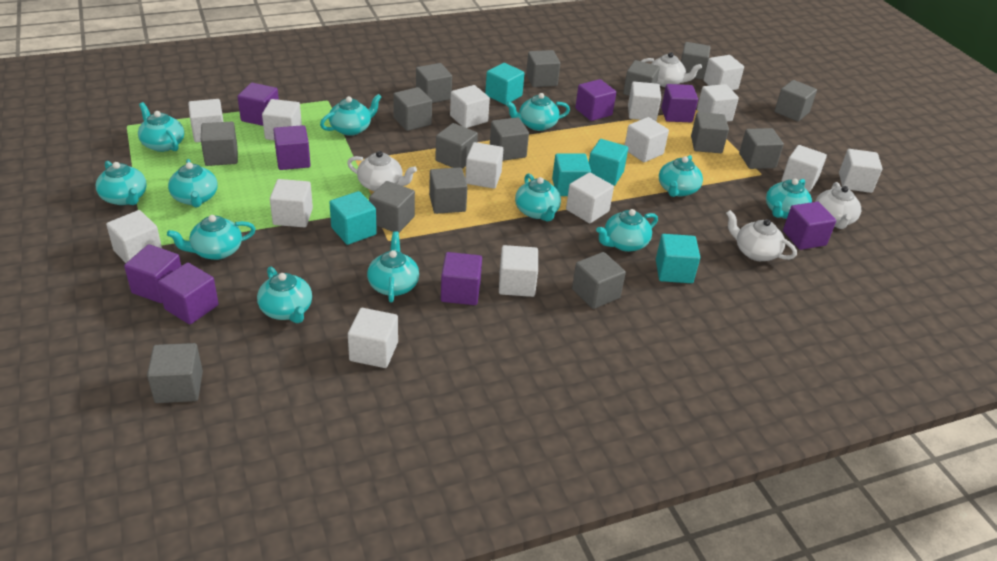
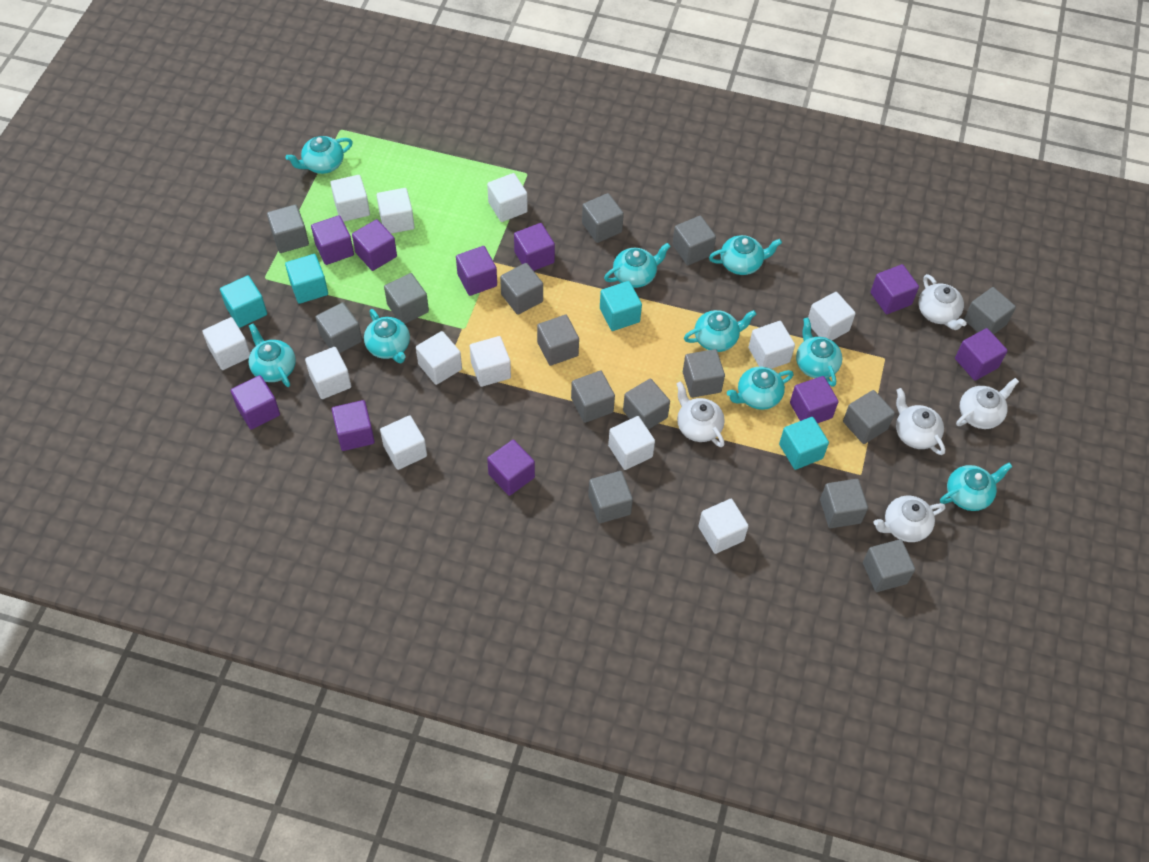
purple cube: [124,244,181,303] [158,263,219,324] [238,83,279,126] [273,125,311,170] [441,252,482,305] [575,79,616,121] [661,84,698,122] [783,202,836,250] = 8 -> [231,375,280,430] [311,215,354,265] [332,400,375,451] [352,219,397,271] [456,246,497,296] [487,440,535,496] [514,223,555,271] [790,376,839,423] [871,264,919,314] [955,328,1008,381] = 10
turquoise cube: [329,191,377,245] [485,63,524,105] [552,153,591,196] [589,139,628,186] [656,234,700,283] = 5 -> [220,275,267,328] [285,254,328,304] [600,281,642,331] [779,417,829,470] = 4
turquoise teapot: [96,161,147,205] [138,102,184,152] [167,215,256,260] [168,159,217,207] [257,267,312,323] [320,94,382,136] [367,231,419,302] [506,93,570,131] [515,173,561,222] [596,209,658,252] [659,155,703,197] [766,179,812,219] = 12 -> [248,323,296,387] [286,136,353,174] [364,309,410,363] [604,243,671,288] [684,310,756,352] [709,235,782,275] [727,366,794,410] [796,318,842,387] [940,462,1013,511] = 9
white cube: [106,210,162,263] [188,99,224,142] [262,99,302,140] [270,179,313,227] [348,308,398,368] [450,85,490,128] [465,142,504,189] [499,245,538,297] [566,172,614,223] [625,117,669,162] [628,82,661,121] [697,84,739,122] [704,55,744,90] [781,145,827,192] [839,149,882,193] = 15 -> [202,317,250,370] [305,347,351,399] [331,175,370,222] [377,188,414,234] [380,415,427,470] [416,331,462,385] [470,336,511,387] [487,173,528,222] [608,416,655,470] [698,499,748,554] [749,321,795,369] [808,292,856,340] = 12
white teapot: [347,151,417,192] [641,52,702,87] [726,210,797,261] [815,182,861,229] = 4 -> [677,382,725,447] [874,496,946,542] [896,388,945,455] [918,274,967,330] [956,378,1019,429] = 5

